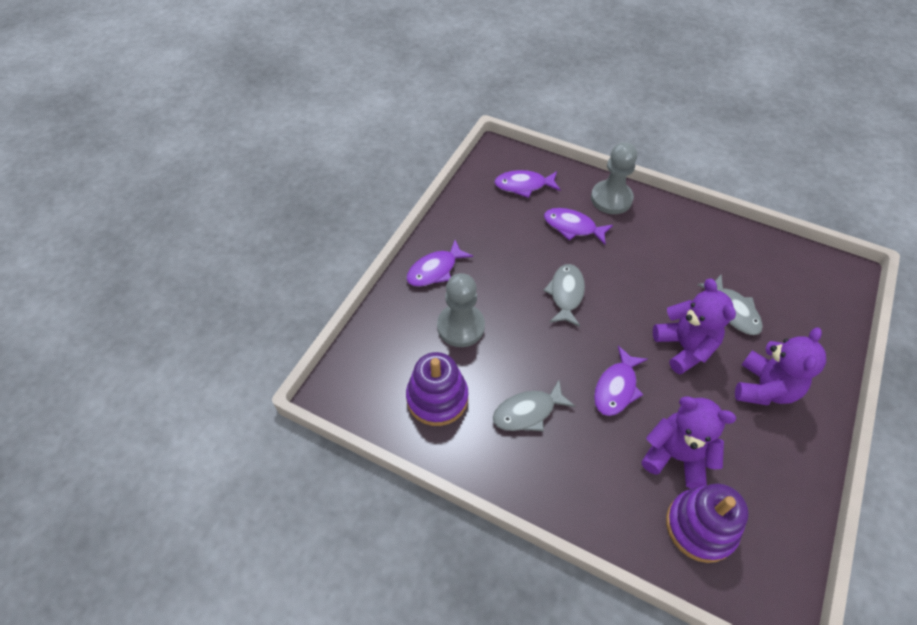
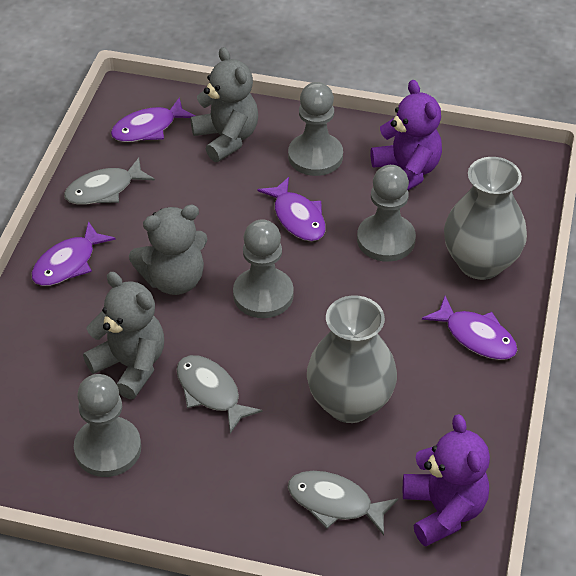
grey pawn: [437,273,485,347] [591,142,637,214] = 2 -> [74,374,141,477] [233,219,294,318] [288,82,343,176] [357,165,416,262] = 4
grey teddy bear: none = 0 -> [83,272,164,399] [129,205,208,295] [190,47,258,162] = 3
grey vase: none = 0 -> [307,295,397,423] [444,157,527,280] = 2
purple stacking toy: [406,352,468,426] [666,483,749,563] = 2 -> none = 0
purple teddy bear: [642,397,736,489] [653,279,736,374] [735,327,826,405] = 3 -> [371,80,442,190] [403,414,490,547] = 2

